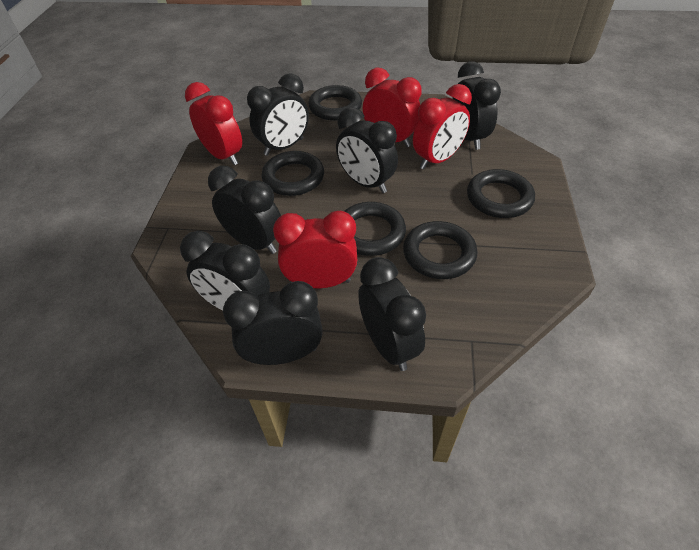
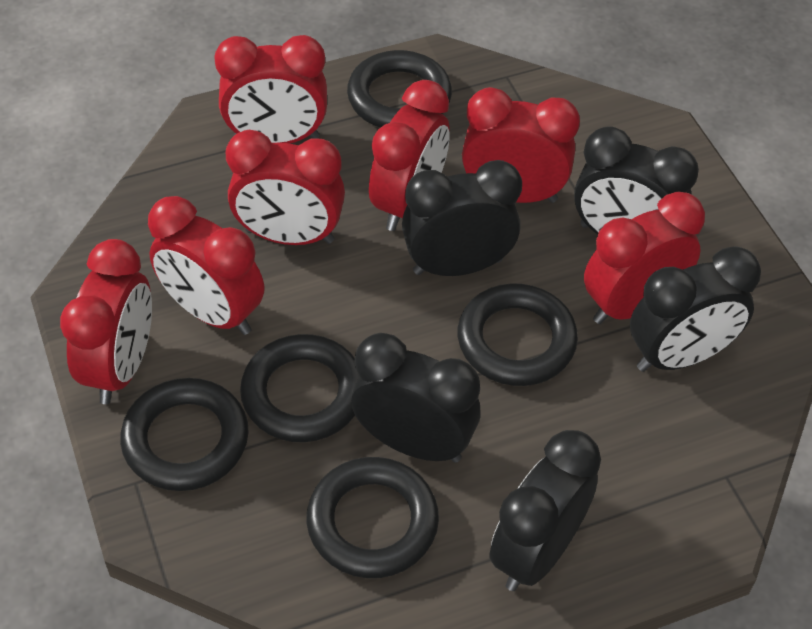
black clock: [180,231,270,310] [208,166,281,254] [223,281,323,365] [247,73,309,156] [336,107,398,193] [358,257,426,371] [452,61,501,150] = 7 -> [351,333,481,463] [402,160,522,276] [489,430,601,591] [574,126,699,234] [630,246,761,372] = 5
red clock: [185,82,242,165] [273,210,357,288] [363,67,421,147] [413,84,472,169] = 4 -> [60,239,152,404] [148,196,264,335] [214,35,327,144] [226,130,345,245] [369,80,450,231] [462,87,580,203] [584,191,705,324] = 7

